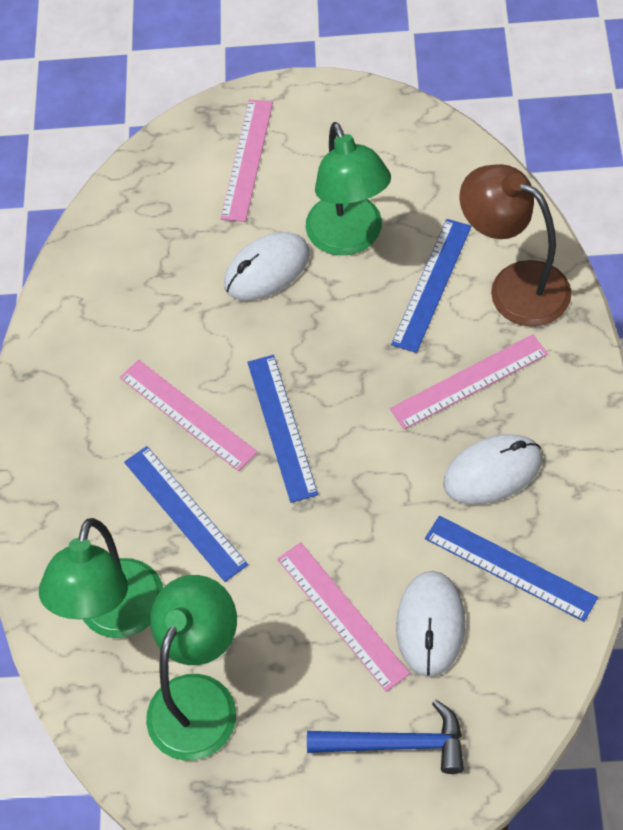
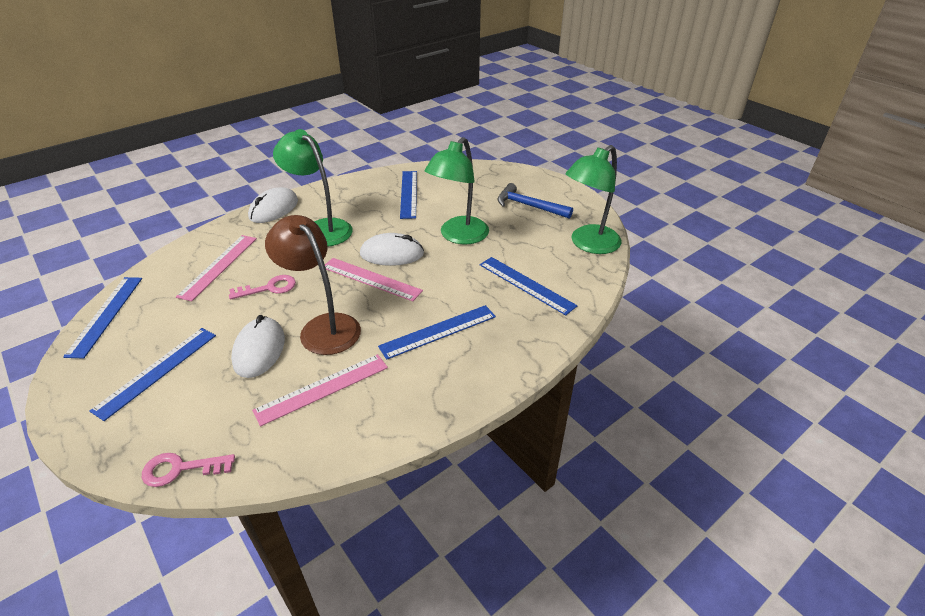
blue ruler: [124,446,248,582] [247,355,318,503] [391,219,471,353] [425,516,598,622] = 4 -> [63,277,142,358] [90,328,216,421] [378,305,496,360] [400,171,417,219] [480,257,577,315] = 5
pink key: none = 0 -> [142,453,235,487] [229,275,296,300] = 2
pink ruler: [120,360,258,471] [220,100,273,222] [277,542,410,692] [390,334,548,430] = 4 -> [176,235,257,301] [252,354,388,427] [325,258,423,301] = 3

